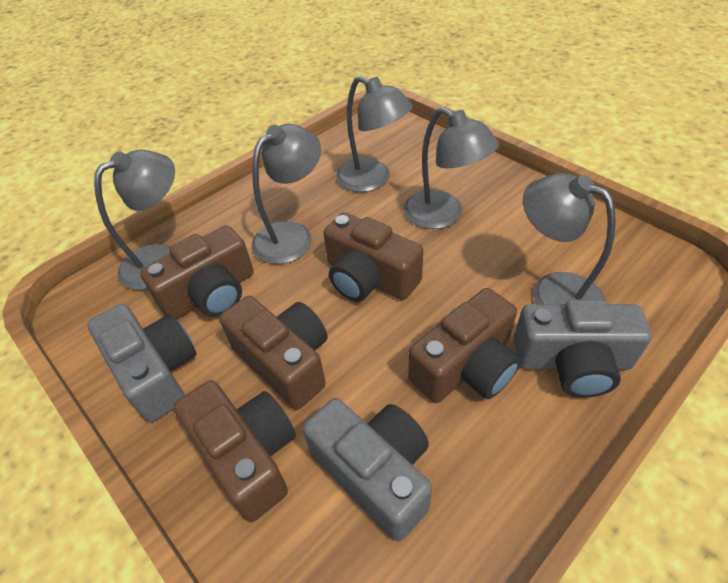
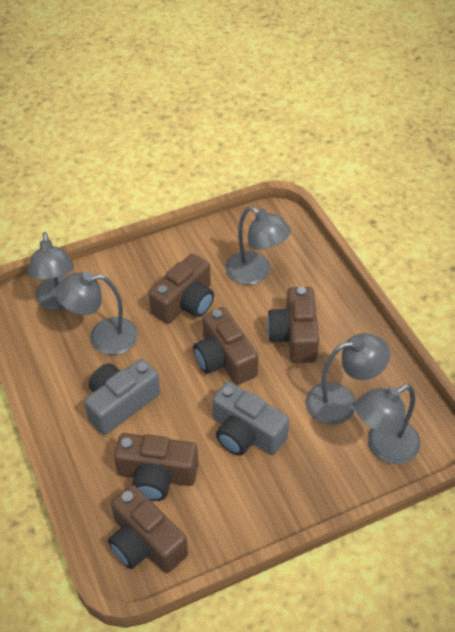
grey camera: [87,304,197,423] [303,398,432,542] [514,300,652,398] = 3 -> [84,359,160,435] [212,382,289,456] = 2

